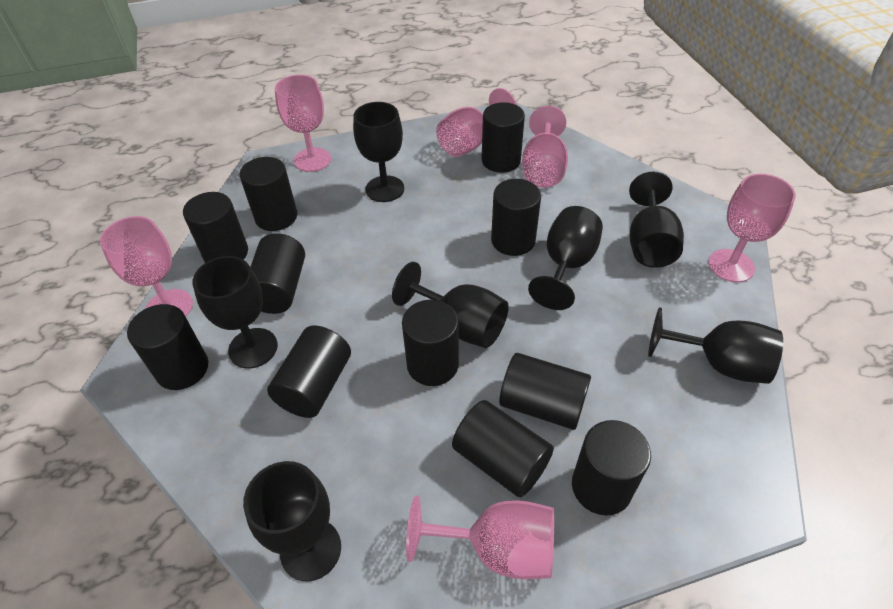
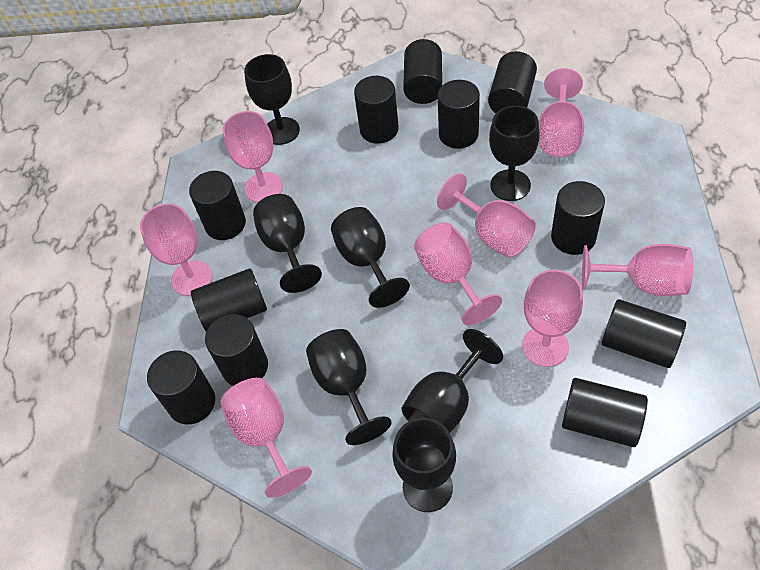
pink goblet: [100,216,193,317] [275,75,331,172] [406,496,554,579] [436,88,517,157] [522,106,568,188] [708,174,796,282] = 6 -> [140,204,212,296] [221,378,312,498] [222,111,283,203] [414,222,502,325] [437,173,536,258] [522,270,583,367] [539,68,584,157] [582,244,693,296] = 8

